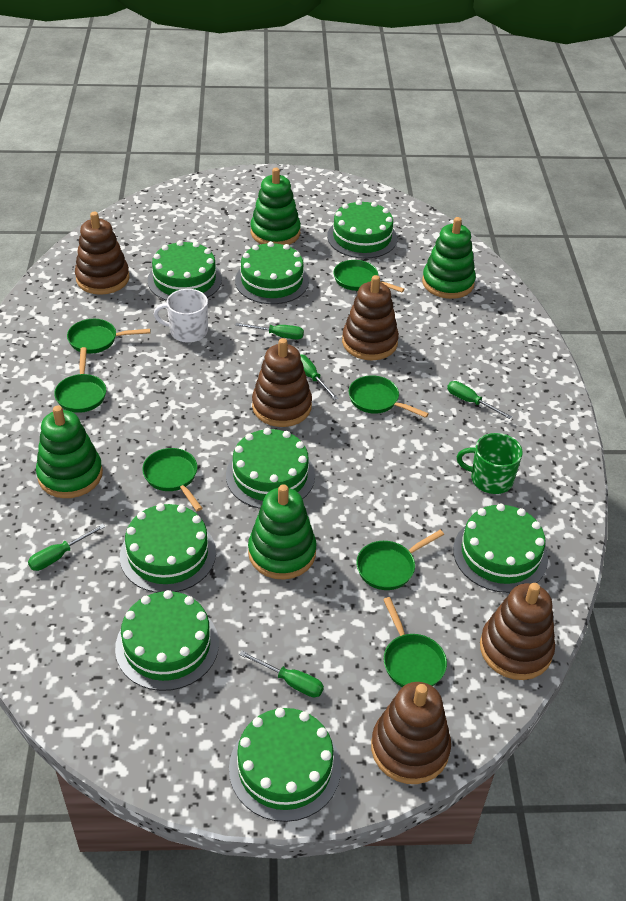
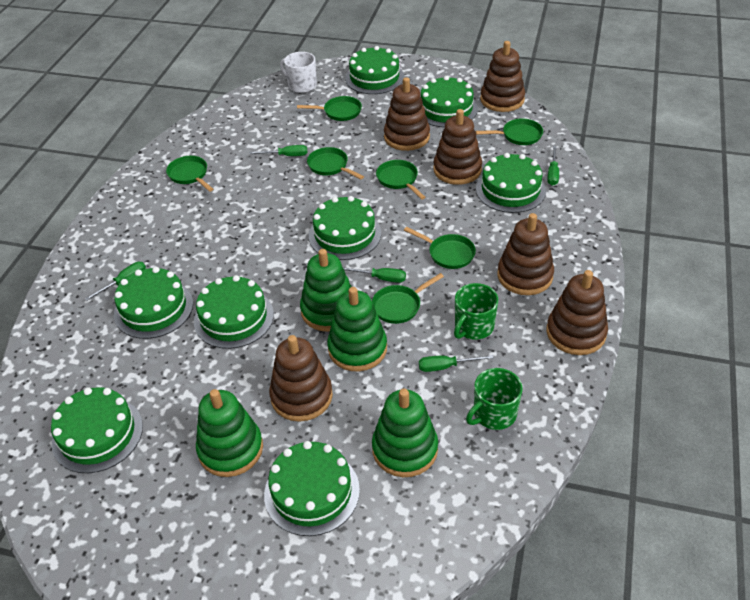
brown stacking toy: [75,212,130,295] [252,338,312,427] [342,275,399,360] [371,682,451,784] [480,583,555,680] = 5 -> [269,335,333,422] [384,77,430,151] [434,109,482,185] [480,41,525,112] [497,213,554,295] [546,270,608,355] = 6
green mug: [457,433,523,494] = 1 -> [454,283,498,340] [466,368,522,430] = 2

